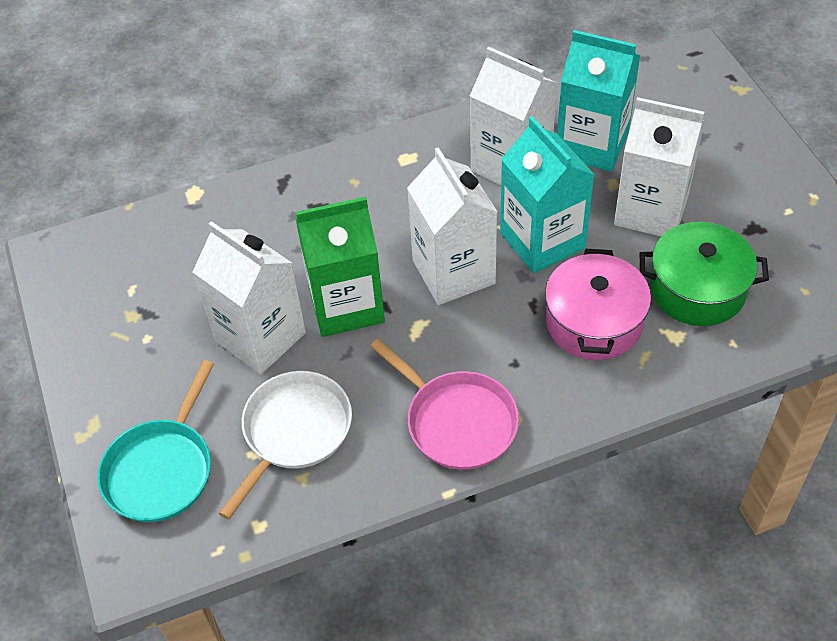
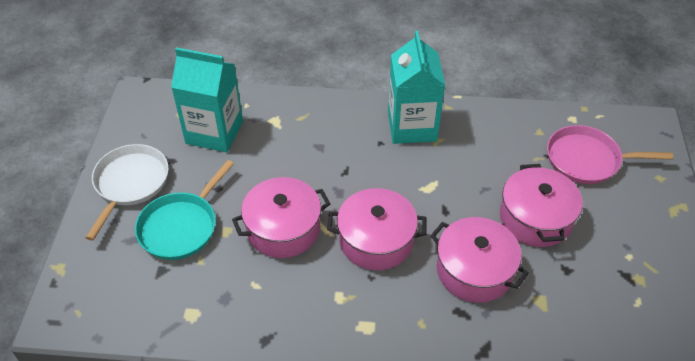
green carton: [295,197,385,337] = 1 -> none = 0
green pot: [640,222,769,326] = 1 -> none = 0
pink pot: [545,249,651,360] = 1 -> [232,177,330,258] [327,188,427,270] [430,217,529,303] [500,164,582,247] = 4
white carton: [193,221,306,374] [407,147,498,305] [470,46,557,185] [614,97,705,236] = 4 -> none = 0

